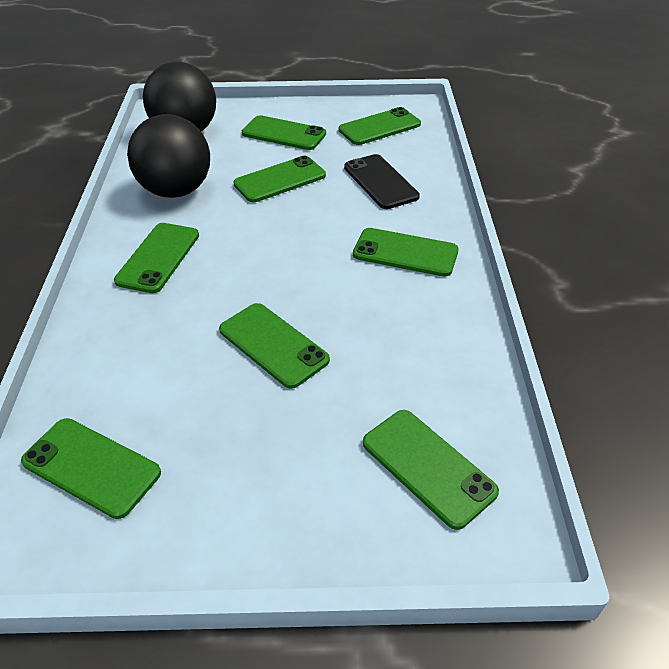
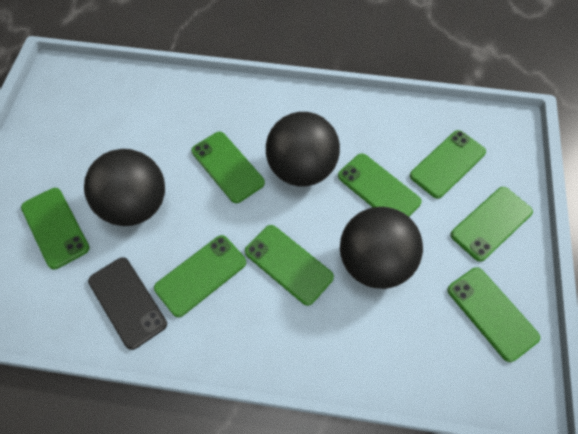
black ball: [127,114,210,198] [143,62,216,131] = 2 -> [84,149,165,226] [266,112,340,186] [340,207,423,289] = 3

